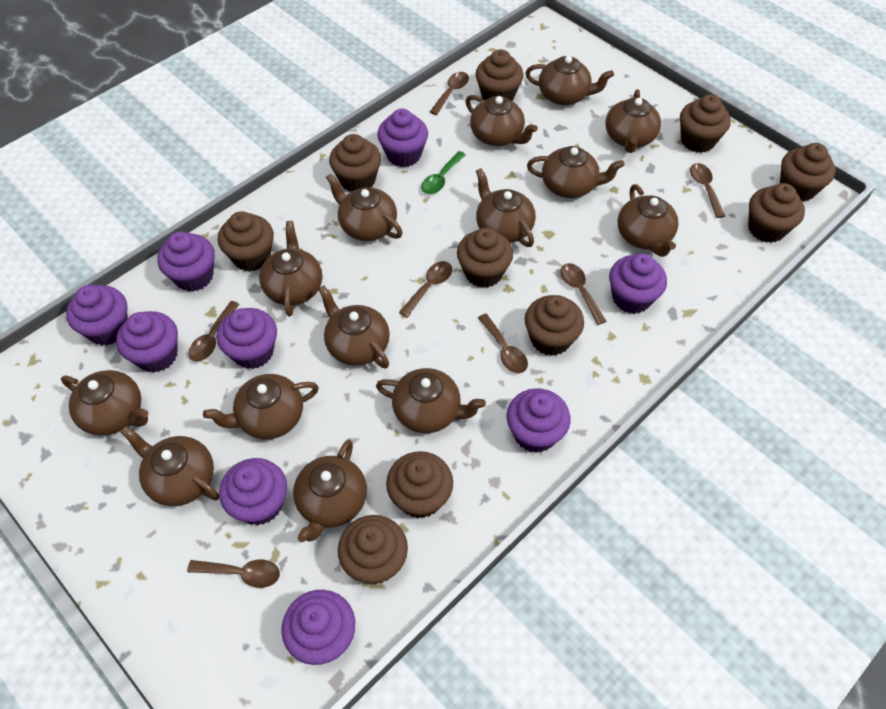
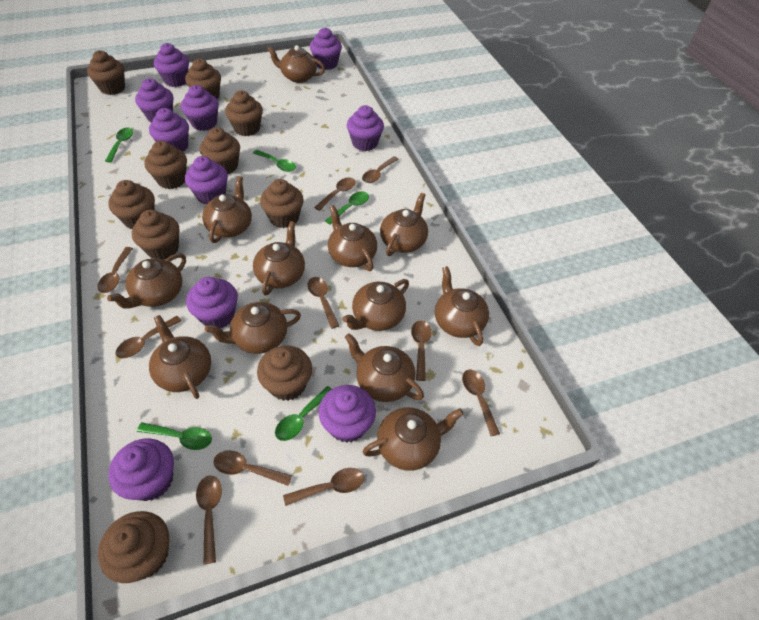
brown spoon: [187,560,280,588] [188,301,240,362] [399,261,452,317] [430,72,469,115] [478,314,528,373] [560,263,606,325] [690,163,725,218] = 7 -> [97,247,133,293] [116,316,182,358] [196,476,222,564] [214,450,292,486] [283,468,364,506] [307,277,339,329] [314,177,356,211] [362,156,399,183] [411,320,432,381] [462,370,500,436] = 10
brown teapot: [61,370,148,436] [121,426,219,506] [203,374,319,439] [259,221,322,316] [293,439,367,542] [318,285,390,368] [326,173,403,241] [376,368,486,433] [465,95,538,146] [476,168,536,247] [525,56,614,105] [527,146,625,198] [605,89,661,153] [618,184,679,257] = 14 -> [107,253,186,309] [149,315,211,399] [202,176,252,243] [205,302,301,354] [253,221,305,295] [267,45,325,83] [328,205,377,271] [342,279,409,331] [345,333,424,402] [363,407,463,471] [380,193,428,256] [435,266,489,346] = 12
green spoon: [421,151,466,194] = 1 -> [105,127,133,163] [137,422,212,450] [253,150,296,172] [275,386,332,441] [325,191,369,225] = 5
purple cupcake: [66,285,128,346] [116,311,178,373] [157,231,215,291] [217,308,277,369] [219,458,287,525] [281,590,355,665] [377,109,428,167] [507,388,571,453] [609,253,667,314] = 9 -> [108,438,174,501] [135,79,173,123] [149,108,189,152] [154,43,189,87] [181,85,219,131] [185,156,228,204] [186,277,238,328] [310,28,342,70] [319,385,376,443] [347,105,384,151] = 10

